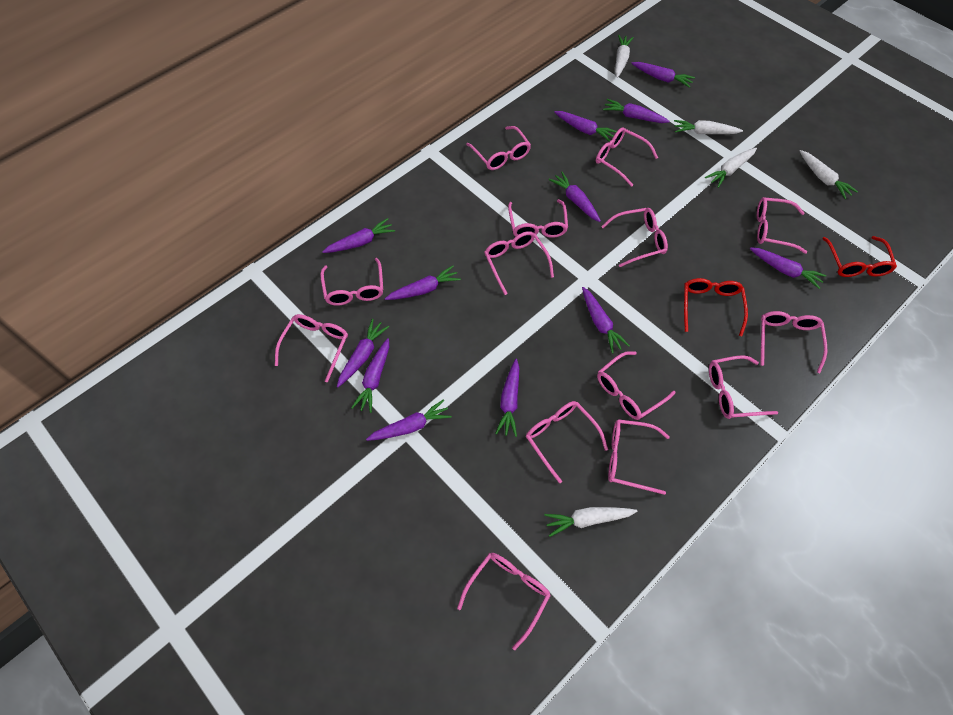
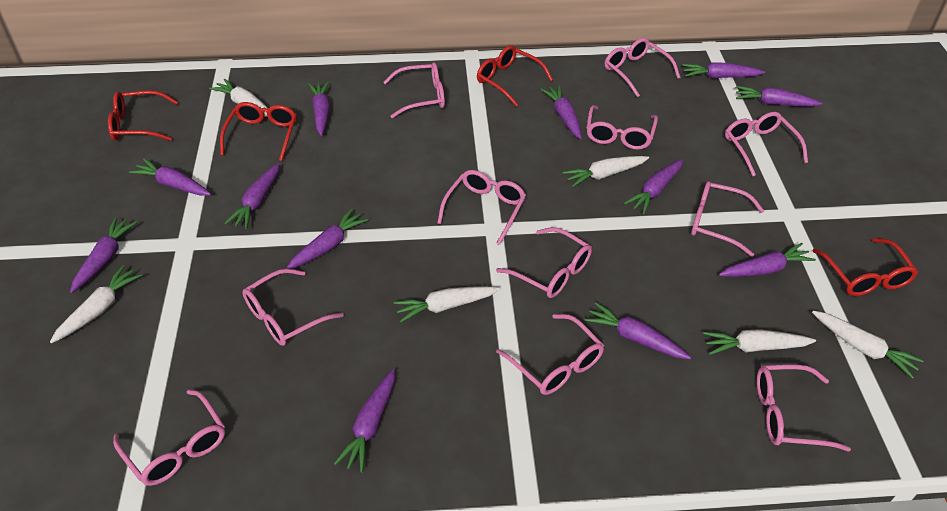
pink glasses: [275,314,348,382] [320,258,383,306] [457,553,551,650] [466,126,531,170] [484,231,554,295] [508,199,568,238] [526,401,608,483] [596,127,658,187] [597,351,675,420] [601,208,668,267] [608,419,670,495] [709,355,778,419] [757,197,807,254] [761,311,827,373] = 14 -> [113,389,225,486] [242,269,344,346] [383,62,445,118] [437,170,526,245] [496,227,592,298] [496,314,604,395] [586,105,658,150] [605,38,681,97] [691,181,764,257] [725,112,808,176] [757,365,851,452] = 11
red glasses: [684,278,748,336] [822,236,897,277] = 2 -> [108,90,178,141] [220,102,297,161] [477,45,553,107] [812,238,918,296] = 4
white carrot: [544,507,638,537] [615,35,634,78] [674,120,743,134] [705,148,757,188] [800,150,858,199] = 5 -> [50,265,142,343] [209,79,268,117] [394,286,500,322] [562,156,649,187] [703,329,816,355] [812,311,924,379] = 6

